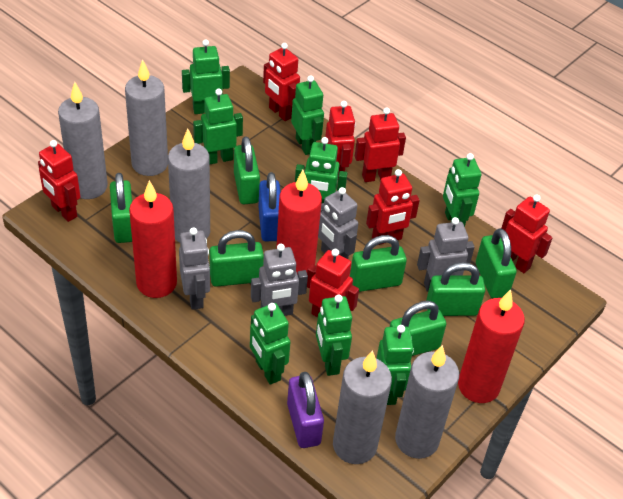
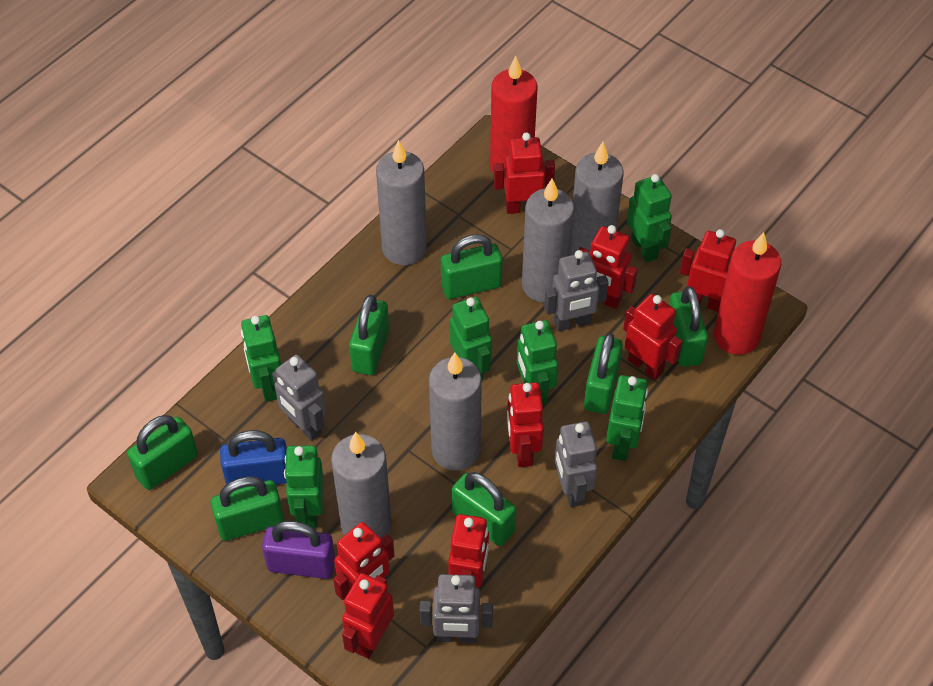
green robot: [182,39,230,114] [193,89,243,164] [250,303,290,385] [291,75,324,155] [295,137,347,203] [316,295,352,376] [377,325,414,405] [443,153,481,227] = 8 -> [241,315,281,402] [284,446,324,529] [450,297,492,380] [517,320,558,405] [606,375,648,461] [627,174,672,262] = 6
red candle: [129,180,177,298] [276,170,322,274] [458,289,525,403] = 3 -> [490,56,538,175] [714,232,781,355] = 2
red robot: [38,140,80,222] [263,43,300,121] [307,249,359,317] [325,101,356,177] [355,108,406,182] [366,169,420,245] [501,195,553,273] = 7 -> [333,522,395,600] [342,573,394,659] [448,514,489,588] [494,132,555,214] [507,382,544,467] [578,225,638,309] [623,294,683,380] [680,229,736,312] = 8

